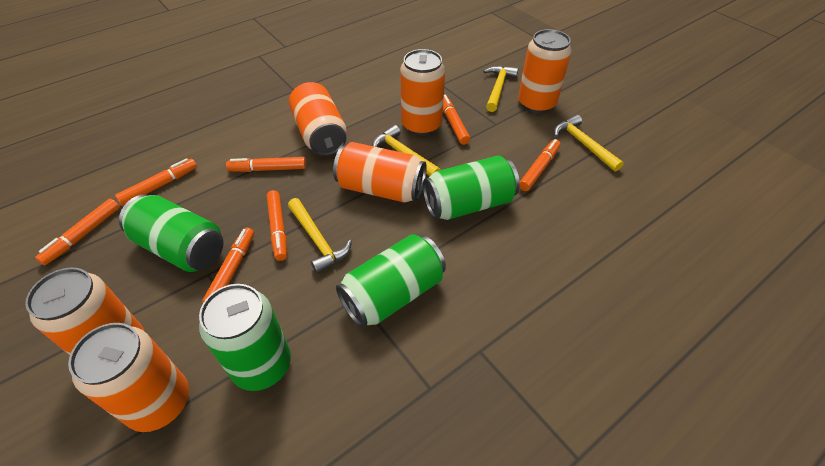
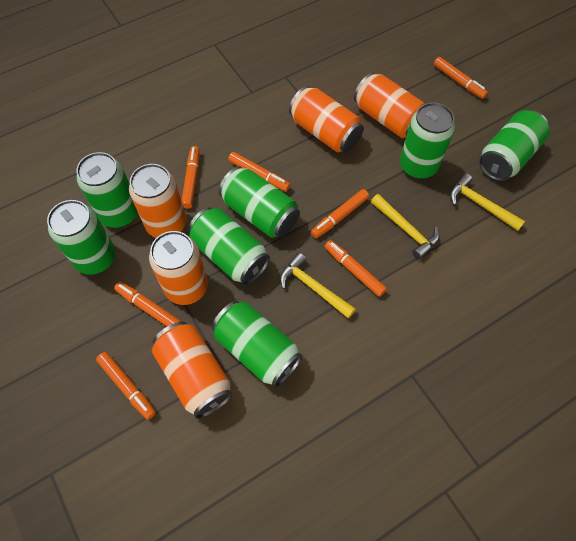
green can: [119,195,224,272] [199,284,291,391] [336,234,446,328] [423,156,520,220] = 4 -> [47,200,116,275] [76,152,138,228] [188,208,270,285] [212,301,302,387] [219,166,300,238] [400,103,455,179] [479,110,550,181] = 7
orange can: [25,267,144,355] [68,323,189,432] [289,82,347,156] [333,142,427,203] [400,49,445,136] [518,29,572,113] = 6 -> [129,164,187,238] [149,231,208,305] [152,322,233,419] [289,86,364,152] [354,73,425,138] = 5
yellow hammer: [288,198,352,274] [372,125,441,176] [484,66,518,112] [554,115,624,172] = 4 -> [280,252,356,319] [371,194,439,260] [450,173,525,231] = 3

